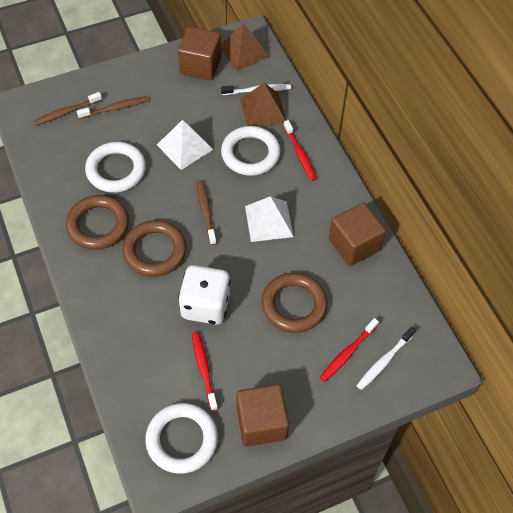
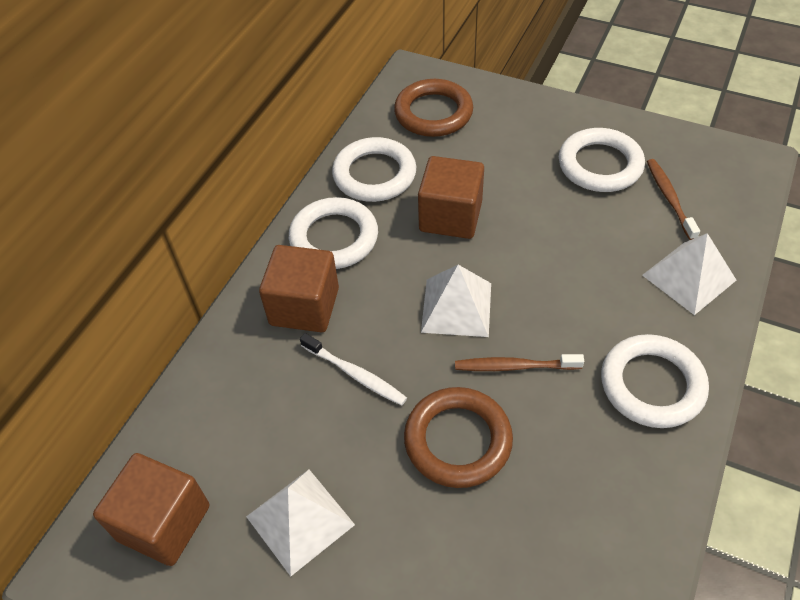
brown pyramid: [221,23,269,71] [240,83,286,127] = 2 -> none = 0
brown ring: [66,195,129,250] [122,220,187,277] [261,273,327,333] = 3 -> [394,79,473,137] [404,387,513,488] = 2
brown toothbrush: [33,92,102,126] [77,96,148,119] [197,180,217,245] = 3 -> [455,354,584,371] [647,159,700,240] = 2
red toothbrush: [192,332,218,411] [284,120,317,181] [320,318,379,382] = 3 -> none = 0
white dice: [178,265,231,325] = 1 -> none = 0
white pyramid: [157,120,213,170] [245,196,294,242] = 2 -> [246,470,355,576] [421,265,491,337] [642,233,736,315] = 3
white ring: [85,142,146,193] [145,403,218,474] [221,126,280,176] = 3 -> [289,197,378,269] [332,137,416,202] [559,128,645,192] [601,334,709,428] = 4
white toothbrush: [221,84,291,95] [356,327,416,390] = 2 -> [300,333,407,406] = 1

